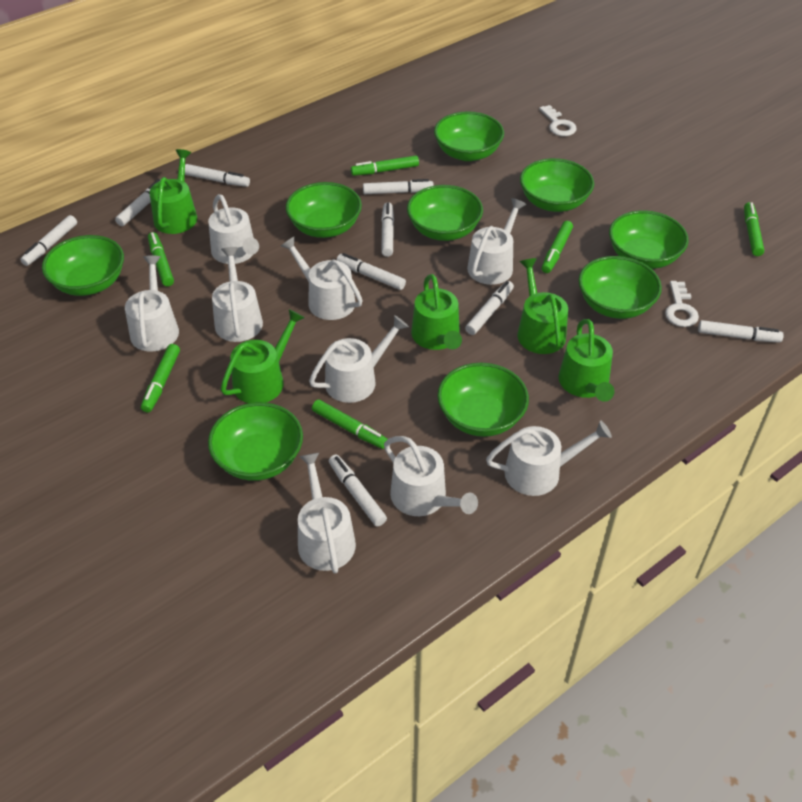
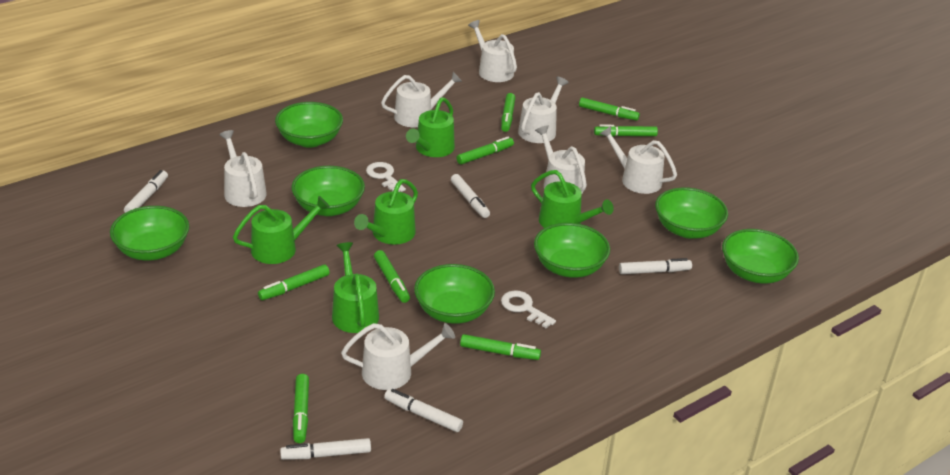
green bowl: [42,235,124,296] [208,402,303,481] [286,182,362,238] [407,185,483,241] [434,111,504,161] [437,363,529,437] [520,158,594,212] [578,256,662,319] [609,210,689,269] = 9 -> [110,206,189,261] [275,102,343,148] [291,166,365,216] [414,264,495,324] [534,223,610,278] [655,187,728,239] [722,229,799,283] = 7
green marker: [141,344,180,412] [148,232,174,287] [312,399,387,449] [351,155,419,176] [541,221,573,273] [744,202,764,256] = 6 -> [258,264,330,300] [293,374,309,443] [374,250,410,303] [456,137,514,165] [460,334,541,360] [501,93,515,132] [579,98,640,121] [594,125,658,137] = 8
white marker: [20,215,77,266] [115,179,161,226] [185,164,250,187] [329,454,387,526] [337,253,406,290] [363,179,434,194] [381,202,394,257] [465,281,514,335] [698,320,784,343] = 9 -> [124,170,168,213] [280,438,371,460] [384,389,463,432] [451,174,490,218] [619,258,692,274] = 5
white watering can: [125,255,179,352] [208,194,259,264] [212,247,263,342] [281,237,363,320] [298,453,356,573] [309,315,409,403] [384,436,478,516] [467,198,526,285] [486,420,612,496] = 9 -> [219,130,267,207] [341,323,455,390] [381,72,462,127] [468,20,517,82] [518,77,569,143] [535,125,587,194] [600,126,677,194] = 7

